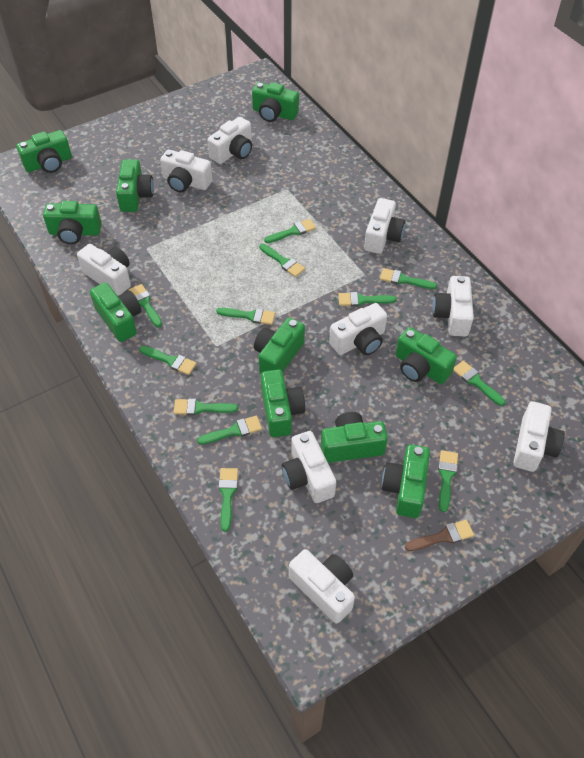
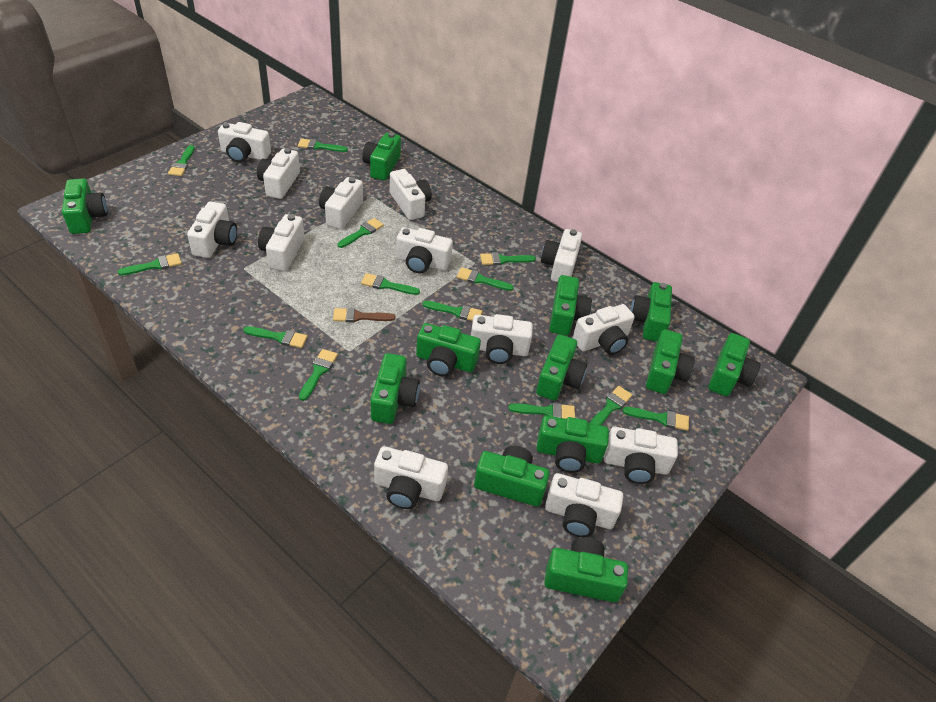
green brush: [129,284,162,327] [139,346,197,375] [174,399,238,415] [197,415,262,445] [216,308,275,325] [219,468,238,532] [259,244,305,277] [264,219,316,243] [338,292,397,306] [380,268,437,289] [438,450,458,512] [453,361,505,406] = 12 -> [118,253,182,276] [168,145,195,176] [243,326,308,348] [298,138,348,152] [299,349,338,401] [338,218,384,248] [361,273,420,295] [422,301,482,321] [457,267,514,291] [480,253,536,265] [508,403,575,419] [590,386,632,425] [622,407,689,431] = 13
green camera: [16,130,72,173] [43,201,102,244] [90,282,141,342] [116,159,154,212] [252,82,299,122] [254,317,305,373] [261,369,305,437] [321,412,388,463] [382,445,430,518] [395,327,457,384] = 10 -> [62,178,108,234] [362,132,401,180] [371,353,420,424] [416,323,481,376] [474,446,550,507] [536,334,587,401] [536,415,609,473] [544,537,628,602] [549,275,592,336] [630,282,672,342] [646,329,695,394] [709,333,760,396] = 12
white camera: [77,244,131,296] [160,150,212,192] [208,117,252,164] [282,431,336,503] [289,549,355,624] [329,303,387,355] [364,198,405,254] [432,276,474,336] [514,401,565,472] = 9 -> [187,201,237,258] [218,122,271,163] [257,148,300,199] [258,214,305,271] [319,177,363,229] [374,446,448,509] [390,169,432,220] [396,227,453,273] [471,314,533,364] [541,229,582,282] [545,473,623,537] [572,304,635,355] [604,427,678,484] = 13

